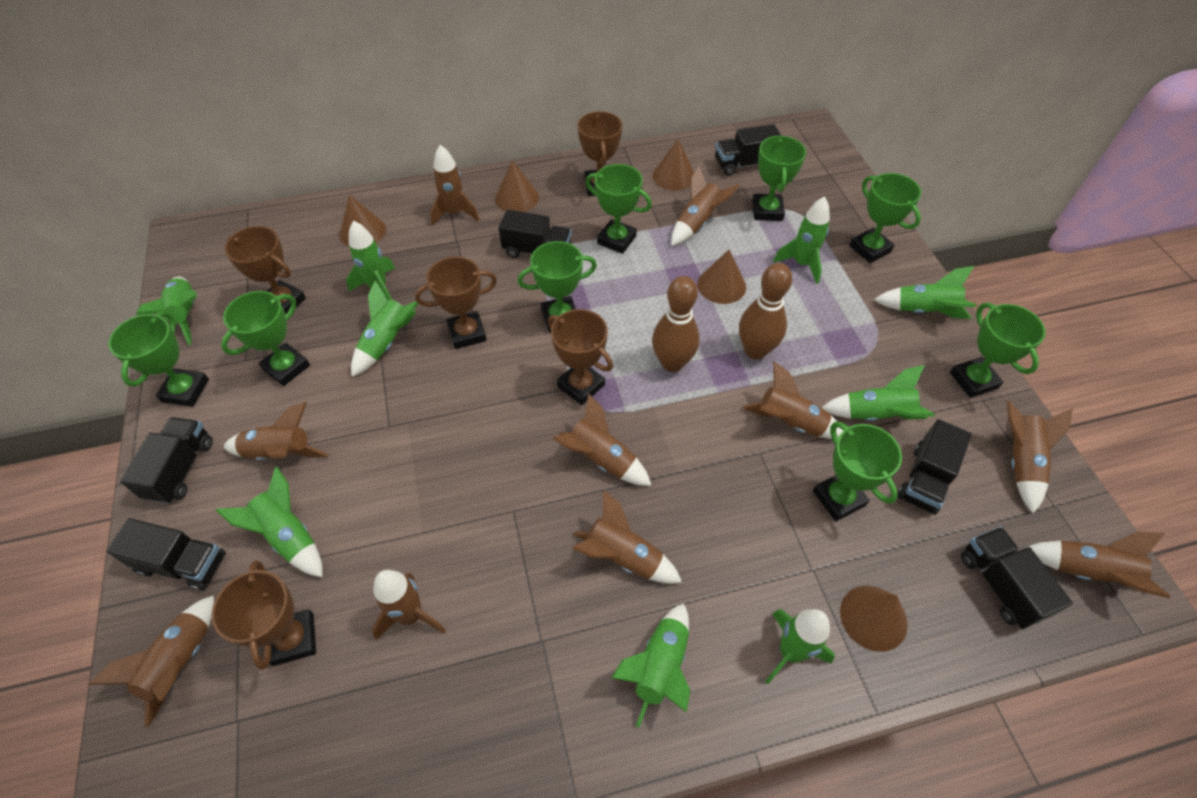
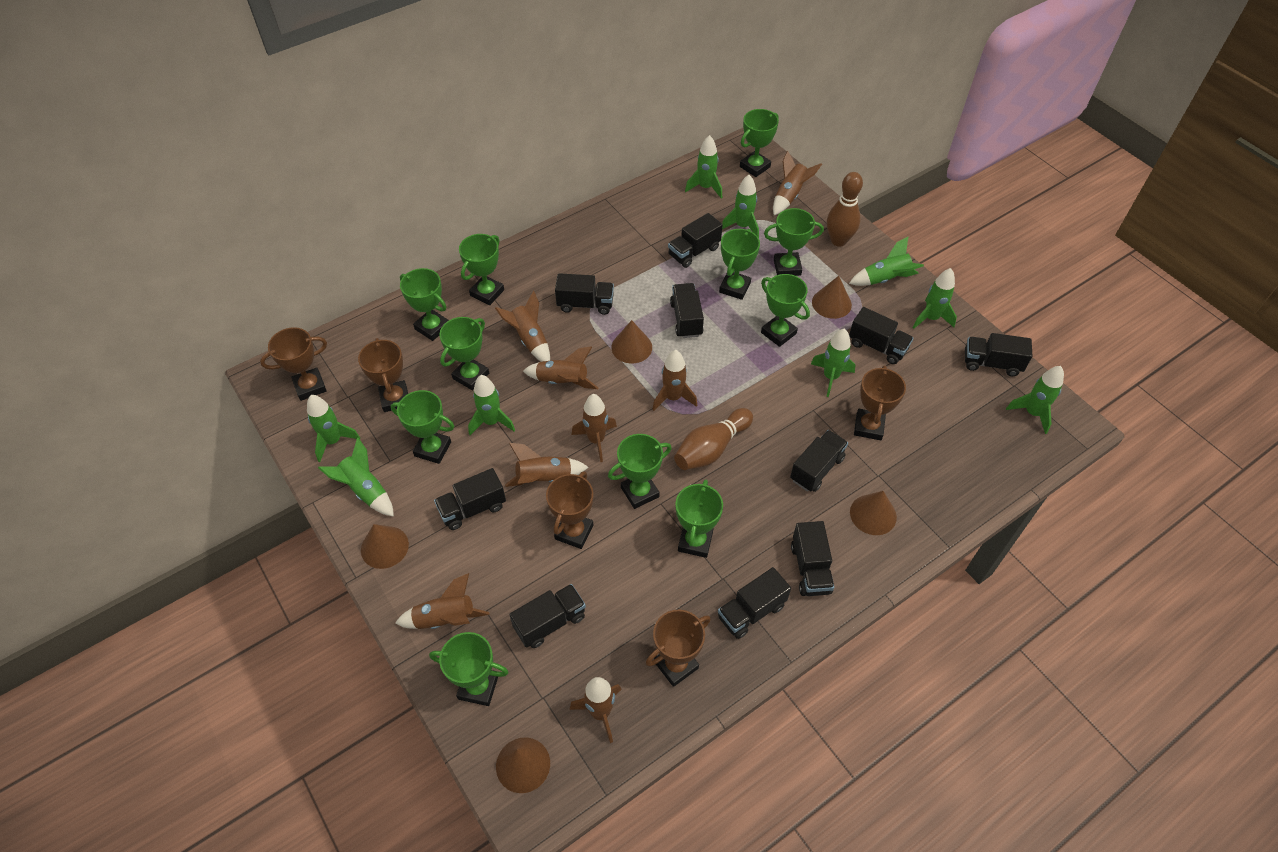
black truck: [106,518,226,590] [120,417,213,504] [498,209,572,258] [715,124,781,176] [898,419,972,515] [961,527,1073,629] = 6 -> [434,468,506,530] [509,584,586,648] [555,273,614,315] [668,213,723,268] [670,283,704,338] [718,567,791,639] [790,430,848,492] [791,521,834,596] [849,307,914,364] [965,333,1033,376] = 10
brown rocket: [88,595,214,727] [223,402,329,460] [371,570,446,640] [430,145,480,226] [552,393,652,486] [573,490,682,584] [671,165,740,246] [743,361,844,439] [1006,401,1073,513] [1023,532,1170,599] = 10 -> [395,573,489,629] [495,291,550,362] [505,443,589,487] [523,346,598,389] [570,677,622,743] [572,394,617,462] [652,350,697,411] [773,150,822,215] = 8
green trophy: [109,311,209,407] [221,291,310,386] [518,241,597,333] [586,164,652,254] [752,135,806,221] [813,422,902,521] [849,173,921,263] [950,303,1046,398] = 8 -> [391,390,455,464] [400,268,449,341] [429,632,509,706] [439,317,489,390] [459,234,504,305] [608,434,672,509] [675,479,723,558] [719,229,760,300] [740,109,779,177] [761,274,810,347] [764,208,824,276] = 11

